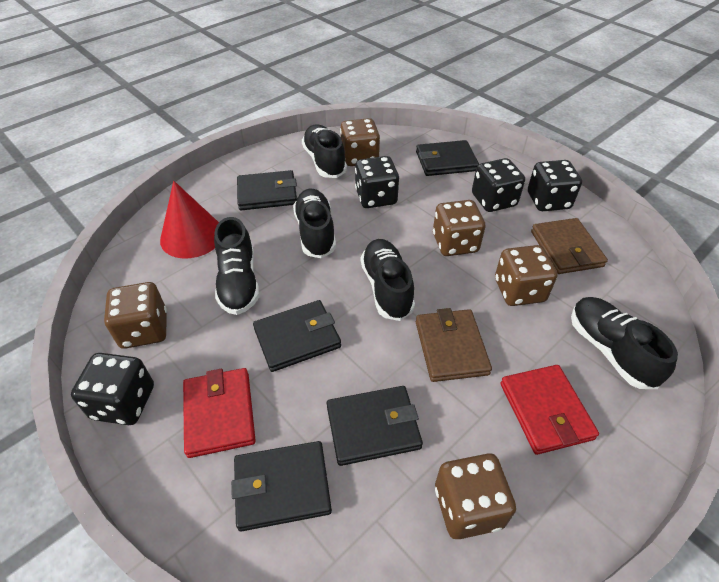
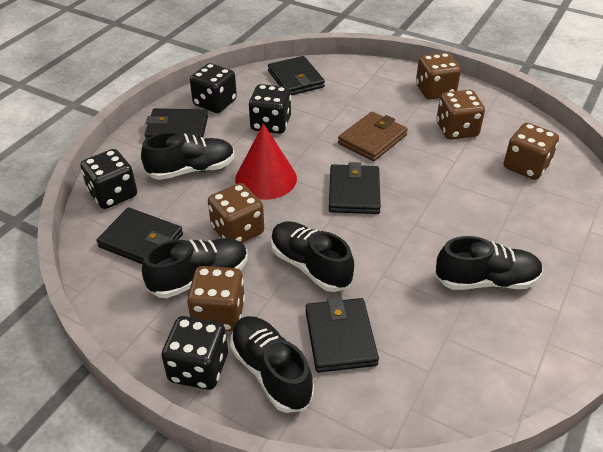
brown wallet: [416,308,492,382] [531,218,608,274] = 2 -> [338,112,408,161] = 1
red wallet: [183,368,256,458] [500,365,599,455] = 2 -> none = 0

